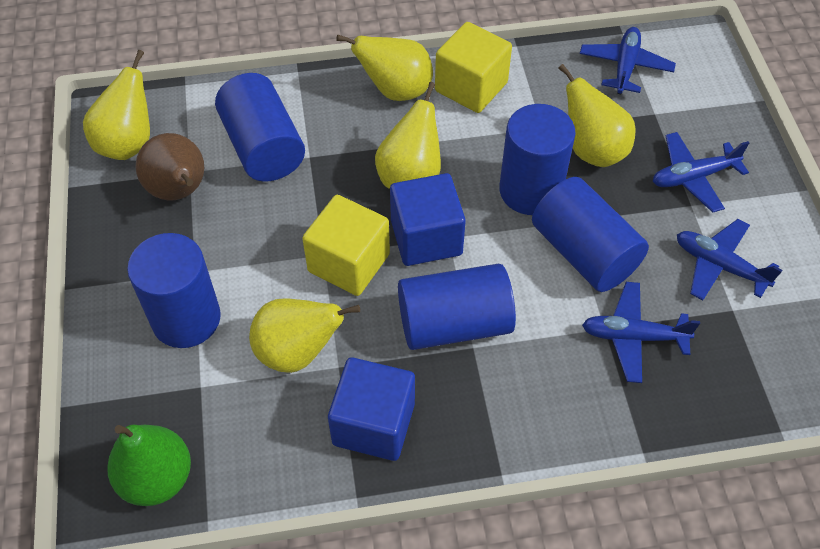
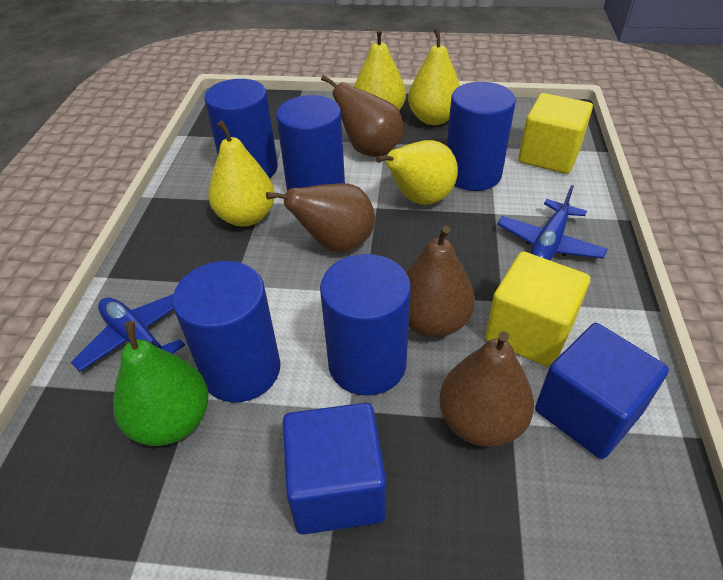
blue plane: [580,27,676,94] [582,282,700,383] [653,132,749,212] [677,219,782,300] = 4 -> [71,294,185,372] [497,185,607,260] = 2
brown pear: [135,133,204,200] = 1 -> [266,183,375,252] [321,75,403,157] [406,226,475,337] [439,331,534,447] = 4
yellow pear: [83,50,150,160] [249,298,360,373] [336,35,433,101] [375,82,441,189] [558,64,636,167] = 5 -> [208,121,275,227] [354,28,406,110] [376,140,458,205] [408,28,460,125] = 4

